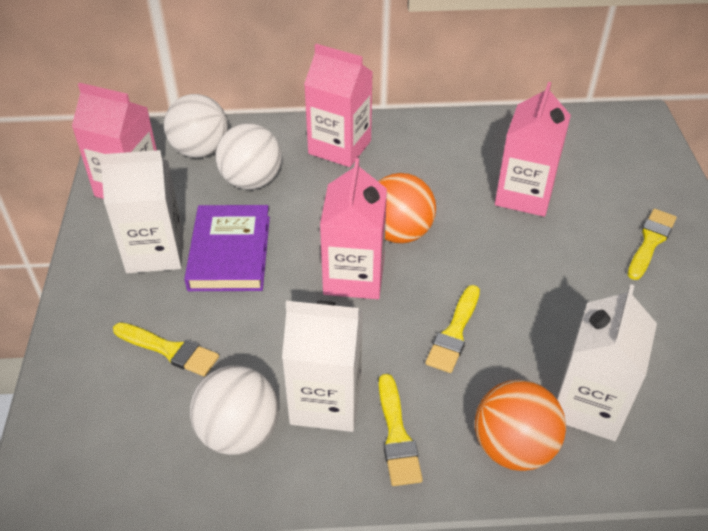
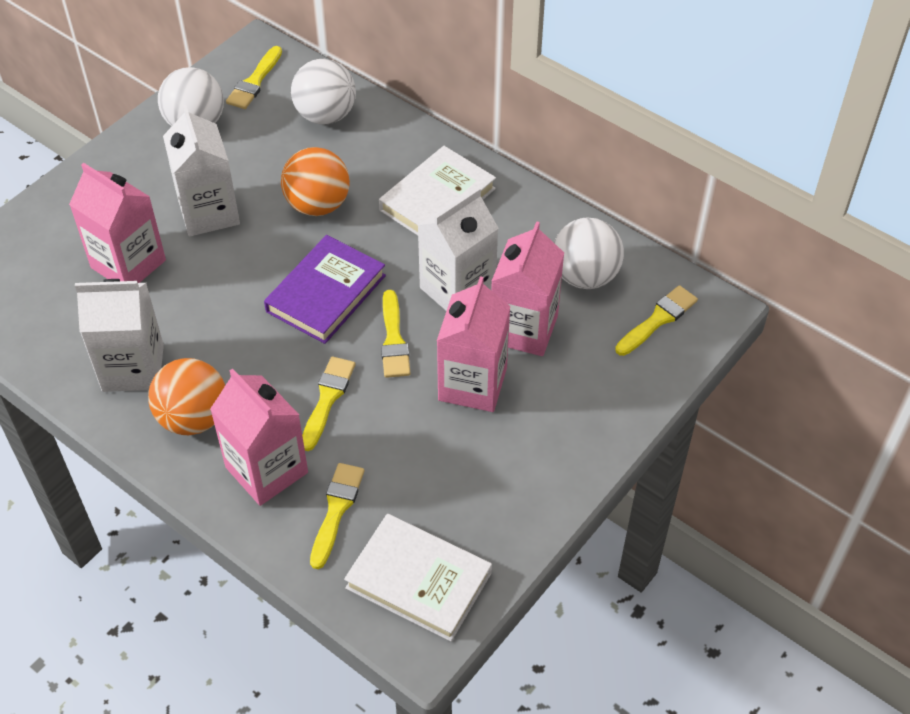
white book: none = 0 -> [344,514,492,642] [379,146,496,235] = 2
yellow brush: [113,322,219,377] [379,374,423,486] [425,285,480,373] [628,209,677,280] = 4 -> [226,46,282,109] [302,356,355,451] [310,463,364,569] [381,290,411,378] [615,285,698,356] = 5

